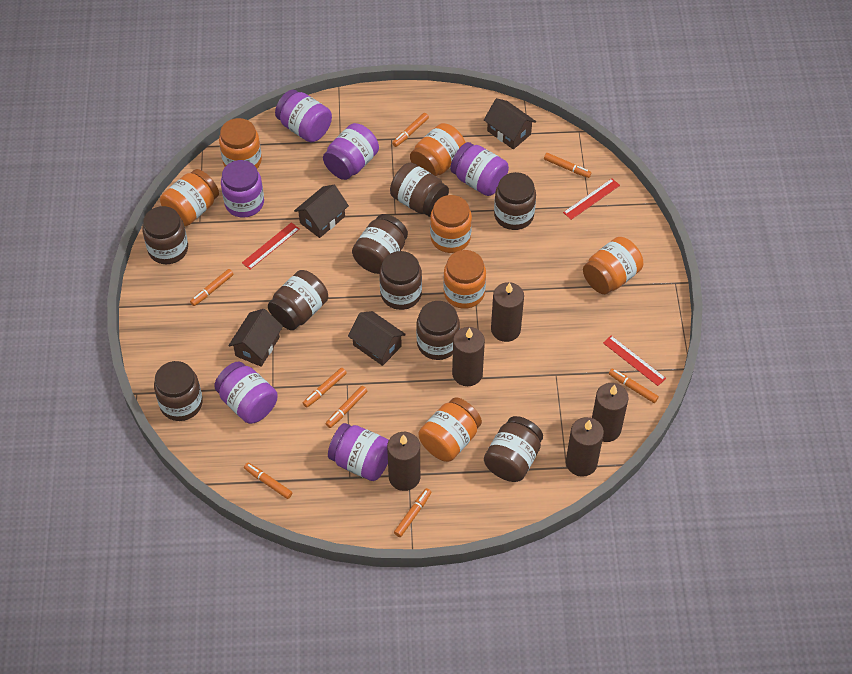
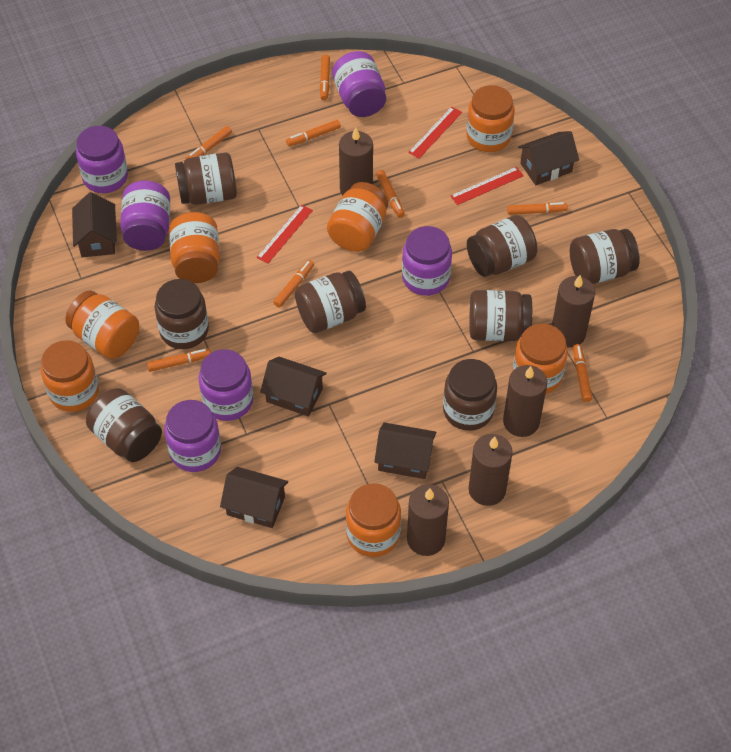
brown house: [228,309,283,367] [294,185,349,238] [348,311,406,366] [484,98,536,149] = 4 -> [72,192,117,257] [220,467,288,528] [260,357,327,417] [374,422,436,479] [518,131,579,185] = 5
brown jar: [142,206,188,264] [154,361,203,421] [268,270,328,330] [352,214,408,274] [380,251,422,310] [390,162,449,217] [416,301,460,360] [484,416,543,482] [494,172,536,230] = 9 -> [86,388,162,462] [155,279,209,349] [175,152,237,205] [295,271,366,333] [443,359,497,431] [467,215,537,277] [469,290,532,341] [570,229,640,284] = 8

